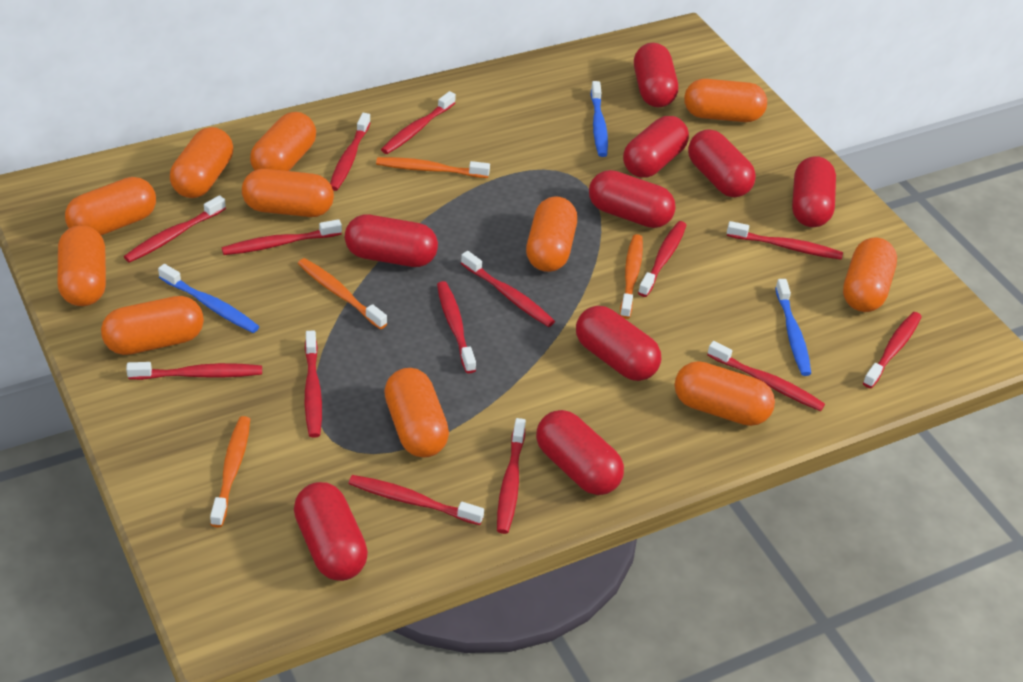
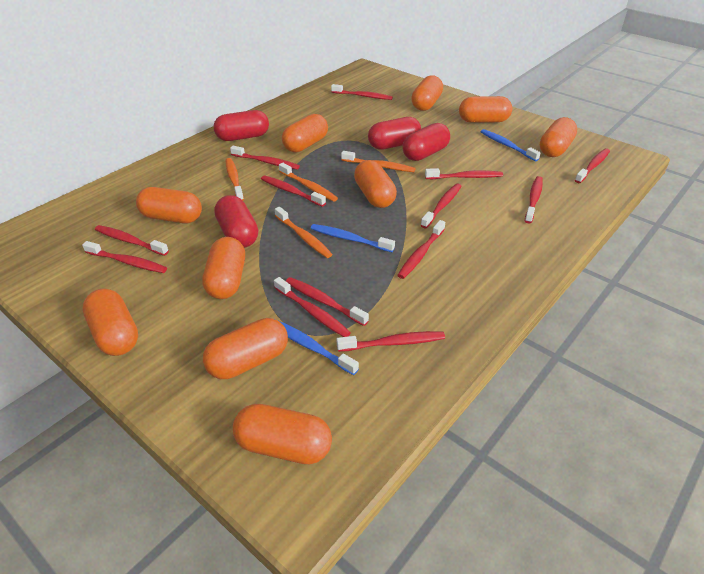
orange capsule: [57,225,106,306] [65,177,156,235] [101,296,204,355] [170,127,233,198] [242,169,334,217] [250,112,316,171] [384,368,449,457] [526,196,577,272] [674,361,775,426] [684,79,767,122] [843,237,897,312] = 11 -> [83,289,138,356] [136,187,202,224] [202,237,245,299] [203,318,288,379] [233,404,332,464] [282,114,328,152] [354,160,397,208] [411,75,443,111] [459,96,512,123] [540,117,577,157] = 10
red capsule: [294,482,368,581] [345,215,438,267] [536,410,624,495] [576,306,661,381] [589,170,676,228] [623,116,689,178] [634,43,678,107] [688,129,756,197] [792,156,836,227] = 9 -> [214,110,269,141] [214,195,258,248] [368,117,421,150] [402,123,450,161] = 4
red toothbrush: [124,195,226,263] [126,362,262,380] [222,219,342,255] [305,331,322,438] [330,113,370,191] [348,475,484,525] [381,91,456,154] [437,281,476,373] [461,251,555,327] [497,418,526,534] [638,221,687,297] [707,341,825,411] [727,221,843,260] [863,312,922,388] = 14 -> [82,241,167,273] [95,225,169,256] [230,146,300,170] [261,175,326,207] [274,277,351,337] [286,277,369,326] [331,84,393,100] [337,331,445,352] [397,220,445,279] [421,183,461,228] [425,168,503,179] [525,176,543,223] [575,148,610,183] = 13

